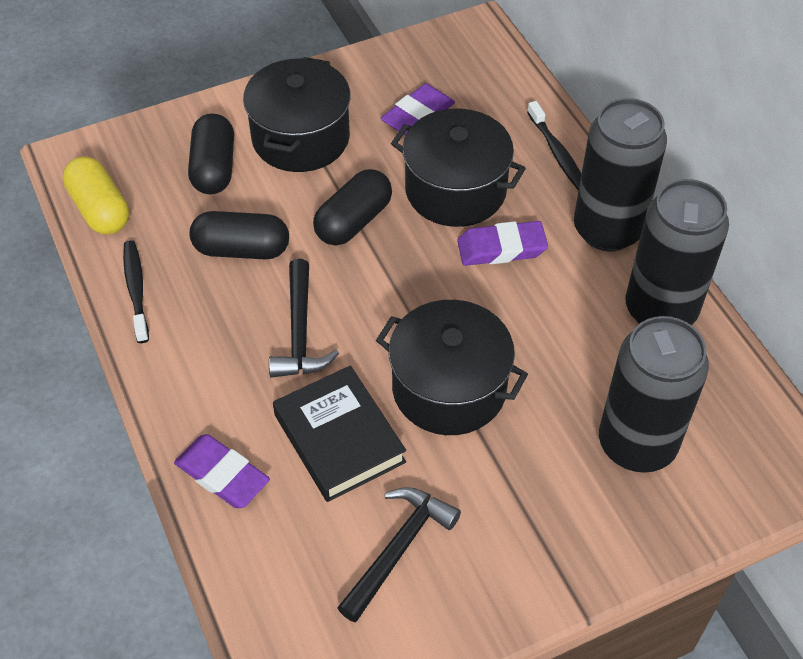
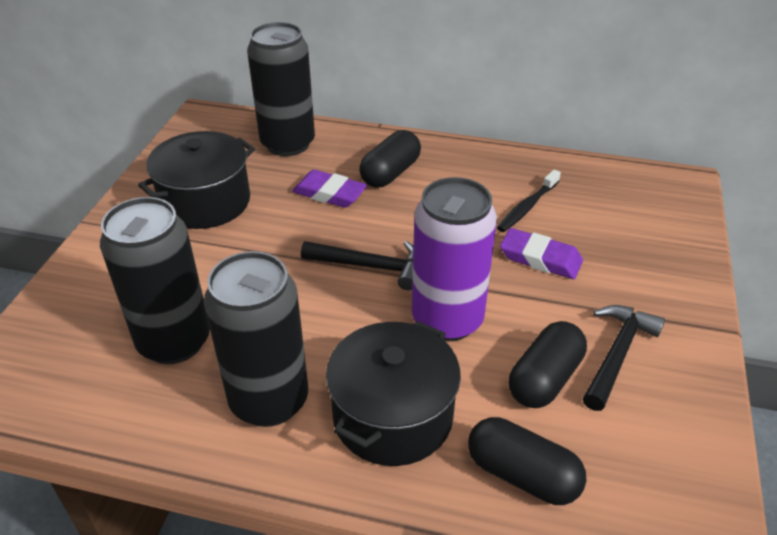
black book: [273,365,406,502] = 1 -> none = 0
black pot: [243,57,351,172] [376,300,528,435] [391,109,526,227] = 3 -> [138,131,255,229] [326,321,461,466] = 2
black toothbrush: [123,240,149,343] [527,101,581,191] = 2 -> [497,170,561,232] = 1
purple can: none = 0 -> [412,177,497,341] = 1
purple eraser: [174,434,270,508] [380,84,455,136] [457,221,548,266] = 3 -> [292,170,367,208] [500,228,583,279] = 2
yellow capsule: [63,156,129,235] = 1 -> none = 0

